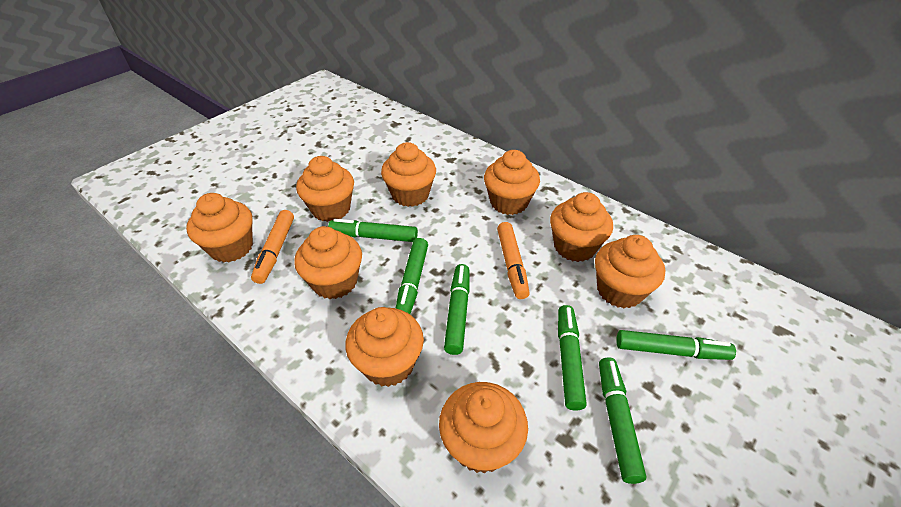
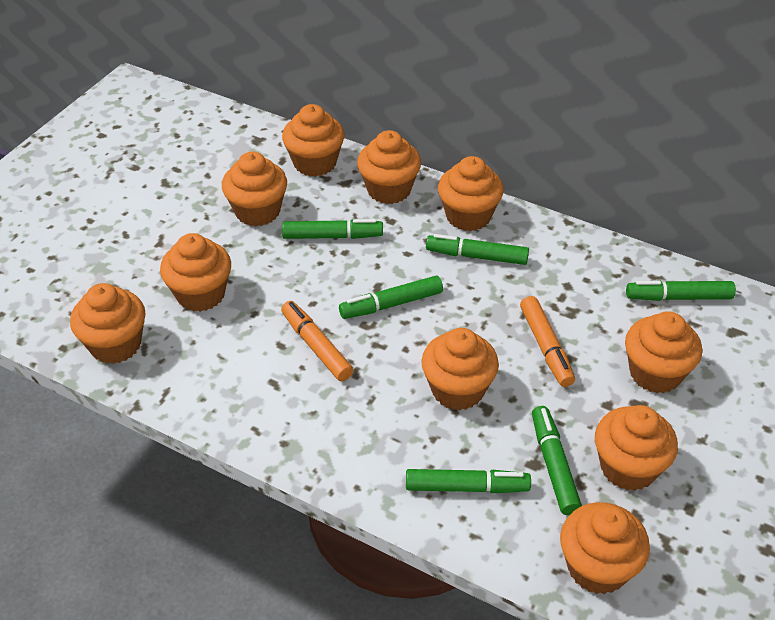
orange cupcake: [186,193,253,263] [294,226,362,299] [296,156,354,222] [345,307,424,387] [381,142,436,207] [439,382,528,474] [484,150,540,215] [550,192,613,262] [595,235,665,308] = 9 -> [70,283,146,364] [160,233,231,312] [222,151,287,226] [282,104,344,177] [357,130,421,204] [422,328,499,411] [438,156,504,231] [560,502,650,594] [595,405,678,491] [625,311,702,393] = 10

